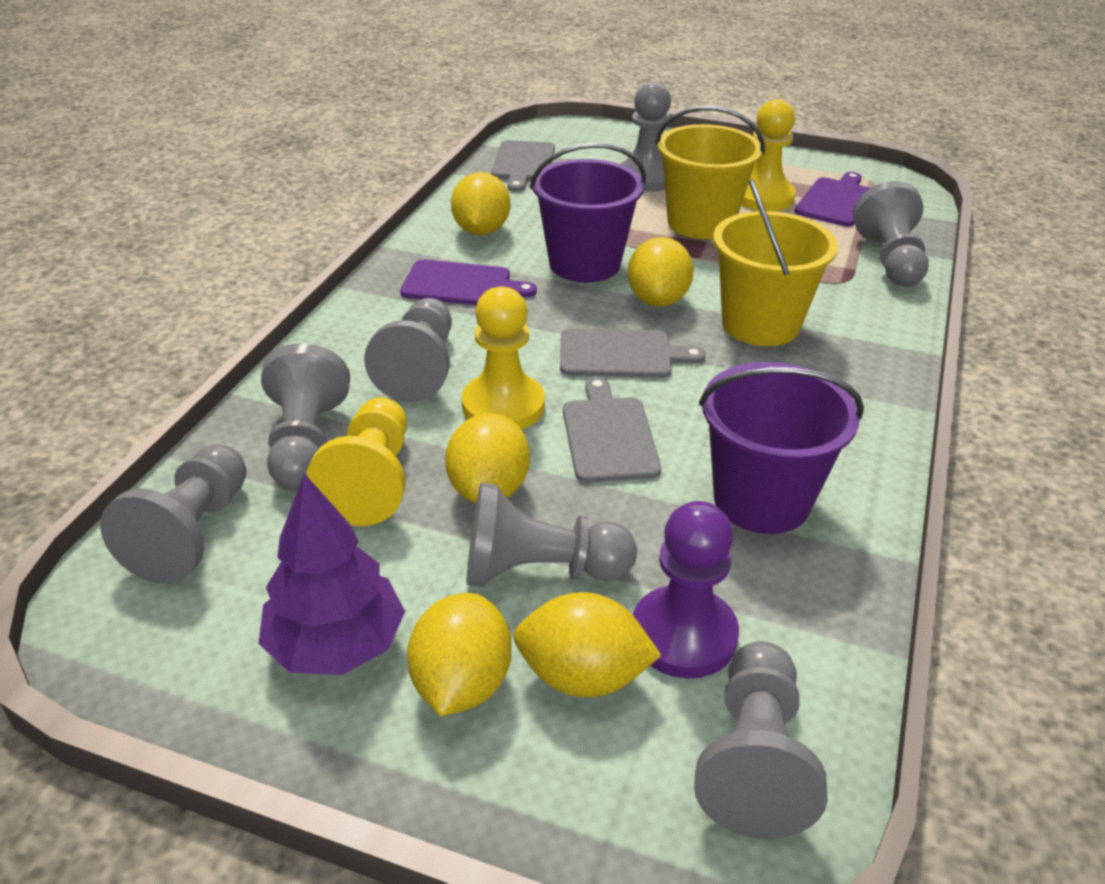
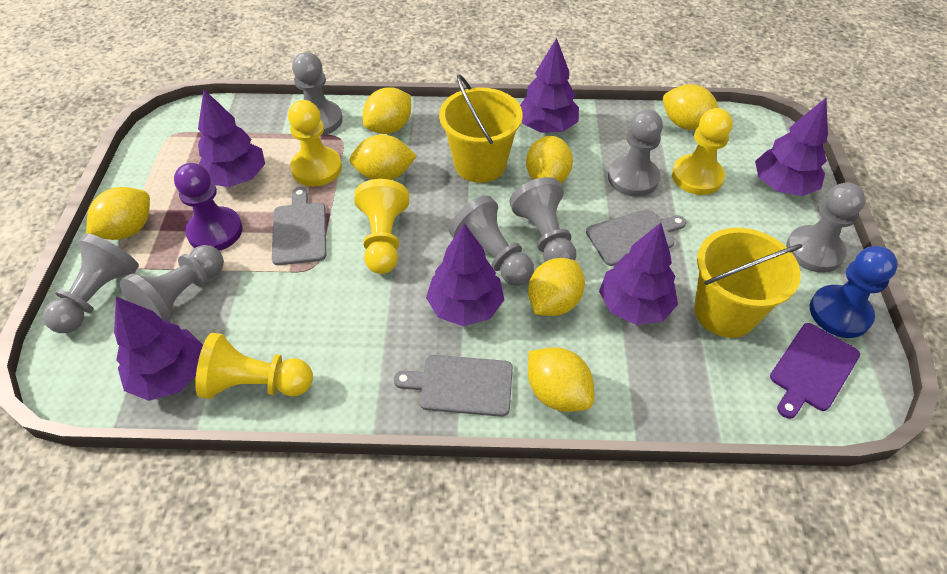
blue pawn: none = 0 -> [810,246,898,338] = 1
purple bucket: [530,143,646,282] [699,362,864,534] = 2 -> none = 0
purple cutting board: [400,259,537,305] [794,172,870,226] = 2 -> [770,323,860,419] = 1
purple tree: [259,473,405,675] = 1 -> [114,297,203,401] [198,90,265,187] [426,223,504,326] [520,38,579,133] [599,223,678,325] [755,98,828,196] = 6
yellow lemon: [407,593,512,716] [445,413,530,503] [451,172,510,235] [514,592,662,698] [627,237,694,307] = 5 -> [86,187,150,240] [349,135,417,180] [363,87,411,134] [526,136,573,184] [528,258,585,316] [528,347,594,412] [663,84,719,130] = 7
yellow pawn: [306,397,407,526] [462,287,545,429] [742,99,796,211] = 3 -> [195,333,313,399] [288,100,342,187] [354,179,409,274] [672,108,733,195] = 4

